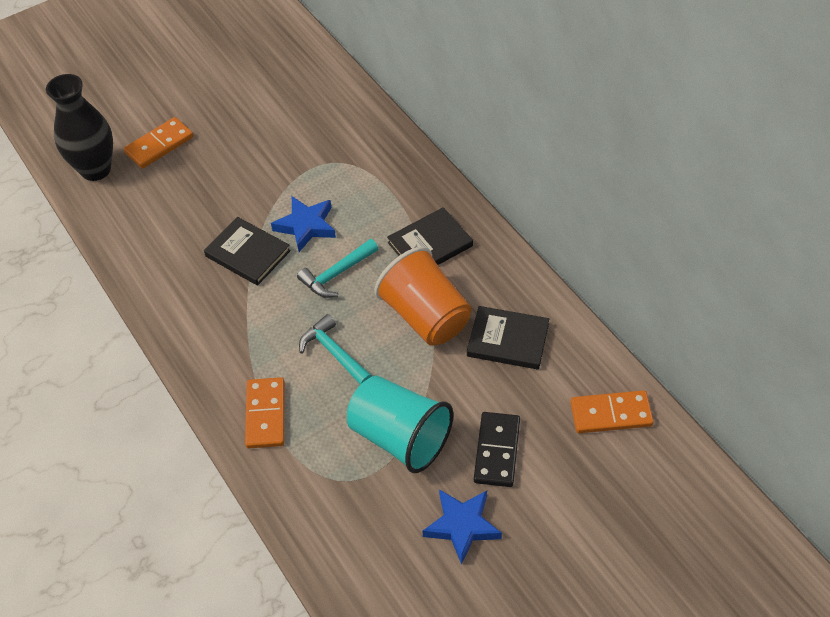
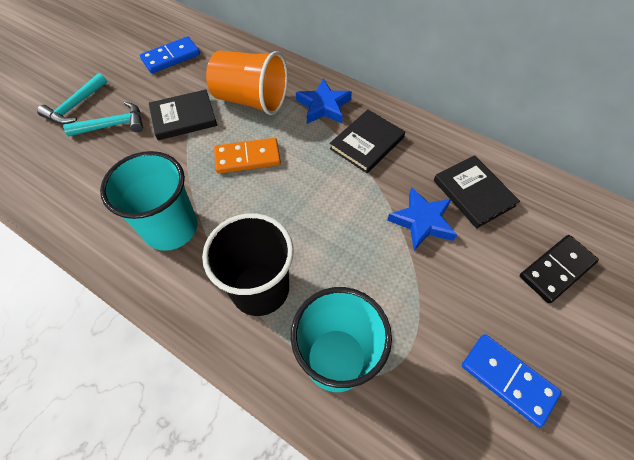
black cup: none = 0 -> [202,213,294,316] = 1
black vase: [46,74,113,181] = 1 -> none = 0
blue domino: none = 0 -> [140,37,200,73] [462,334,561,427] = 2
orange domino: [124,117,193,169] [245,377,285,448] [570,390,654,433] = 3 -> [214,138,281,174] = 1
turquoise cup: [347,376,453,473] = 1 -> [100,151,197,251] [291,287,392,392] = 2

